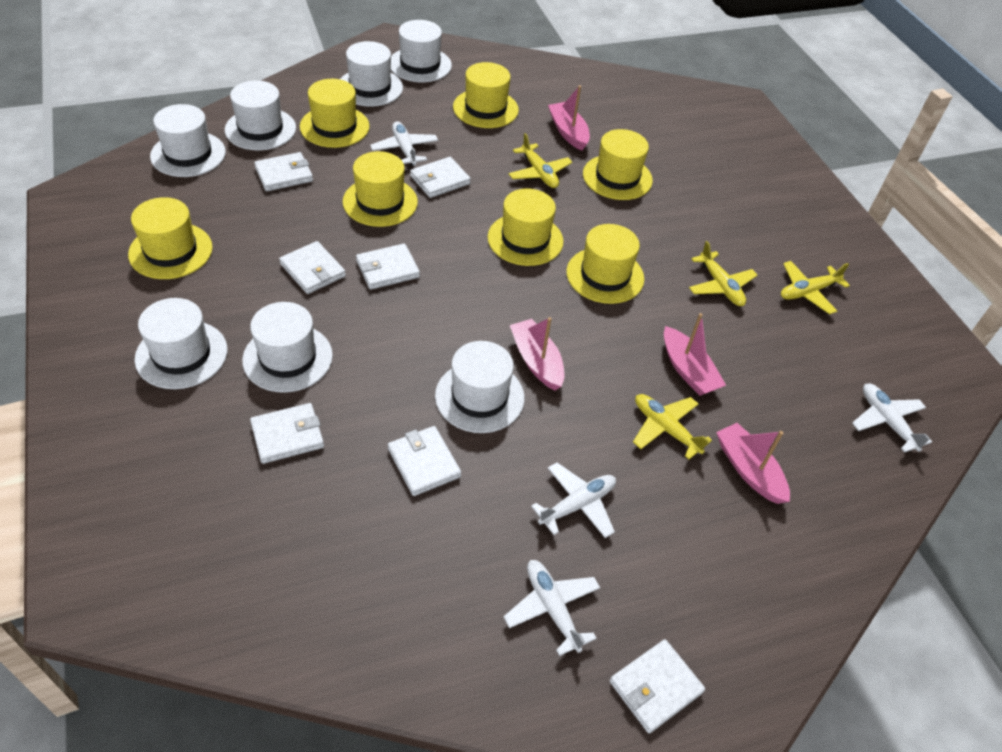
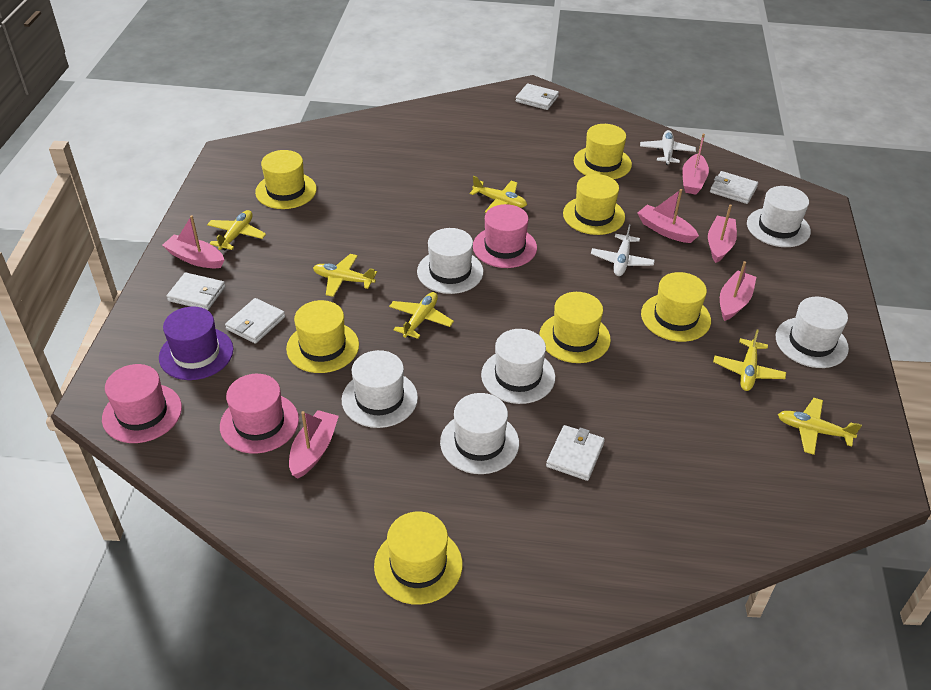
pink boat: [510,317,564,390] [548,85,590,151] [664,313,726,396] [716,423,790,504] = 4 -> [162,215,224,268] [289,410,339,479] [637,189,699,243] [682,134,709,195] [708,204,737,263] [720,261,756,321] = 6
pink hat: none = 0 -> [102,364,182,443] [220,374,299,453] [473,204,537,268] = 3
purple hat: none = 0 -> [159,306,233,380] = 1
white hat: [134,298,228,389] [150,104,226,177] [225,80,296,151] [242,302,333,393] [340,41,403,107] [391,20,452,82] [435,341,525,433] = 7 -> [342,350,418,428] [417,228,483,294] [440,393,519,474] [481,329,555,404] [747,186,811,247] [776,297,849,368] = 6
white plane: [370,121,438,166] [504,560,600,656] [531,463,616,538] [852,383,932,453] = 4 -> [591,224,655,276] [640,130,696,165] = 2
white wallet: [250,403,324,464] [254,152,313,191] [279,241,346,294] [356,243,420,290] [388,426,461,496] [410,157,471,198] [610,639,705,733] = 7 -> [166,272,225,310] [225,298,285,344] [516,84,559,110] [546,425,605,481] [710,171,758,204] = 5
yellow plane: [509,133,572,188] [633,394,712,459] [689,241,758,306] [781,261,850,314] = 4 -> [207,210,266,250] [313,254,377,297] [389,292,454,339] [470,176,527,213] [713,329,786,391] [778,398,862,455] = 6

